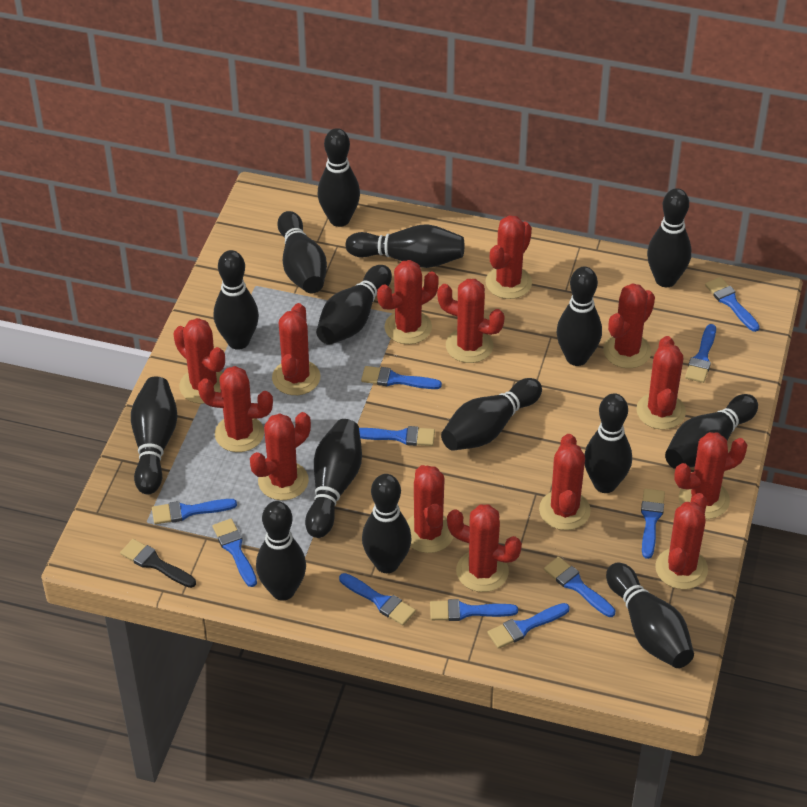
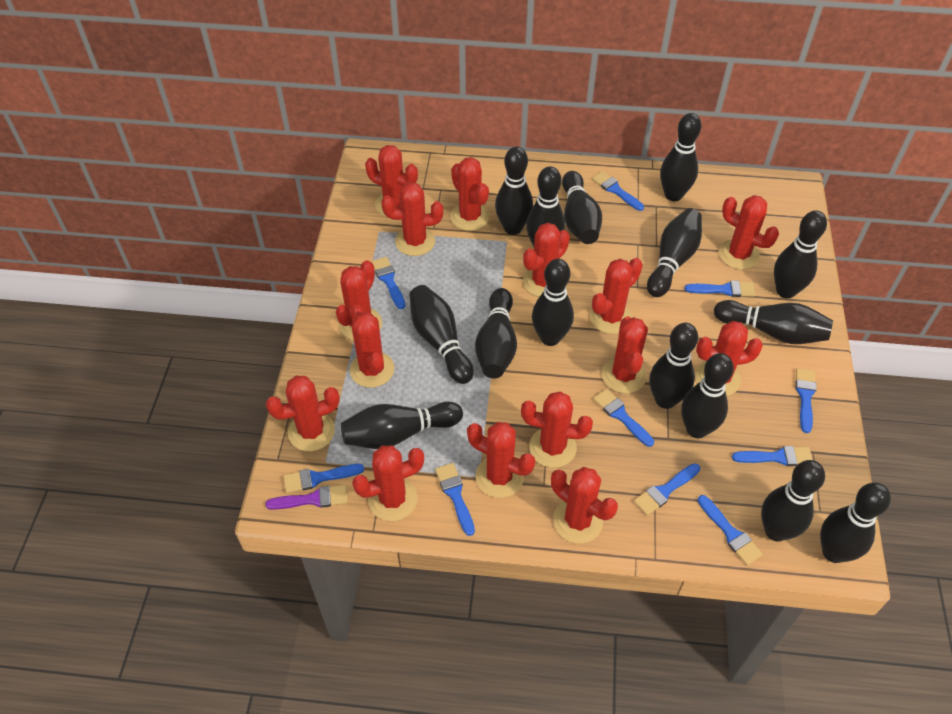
black brush: [120,539,196,588] = 1 -> none = 0
blue brush: [152,499,237,524] [212,519,257,587] [339,573,416,625] [359,426,435,446] [361,366,442,389] [430,599,518,621] [488,603,570,649] [544,557,615,617] [641,489,665,559] [685,324,716,383] [705,277,760,332] = 11 -> [283,464,364,493] [371,257,406,309] [435,463,475,536] [592,171,644,211] [593,389,654,447] [634,463,700,516] [684,280,755,297] [698,495,763,565] [732,446,812,466] [795,368,817,433] = 10
purple brush: none = 0 -> [265,485,348,510] = 1
red cactus: [173,318,225,404] [198,366,273,452] [250,412,311,500] [272,303,320,395] [377,260,439,344] [407,465,454,553] [437,279,505,363] [447,504,522,592] [486,215,532,299] [539,434,591,530] [603,283,655,368] [636,336,686,430] [655,493,708,589] [674,432,747,519] = 14 -> [266,376,340,451] [336,260,382,340] [350,305,394,387] [352,446,424,521] [365,145,418,217] [381,182,443,256] [450,157,490,231] [467,422,535,498] [521,392,593,468] [523,223,570,297] [551,467,618,543] [590,258,643,334] [602,317,648,393] [695,321,763,396] [719,195,779,270] = 15

